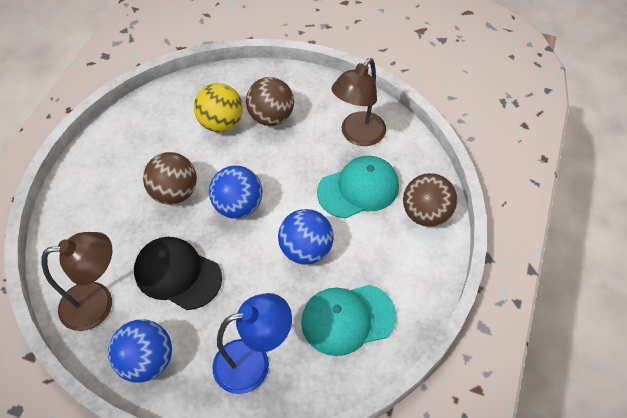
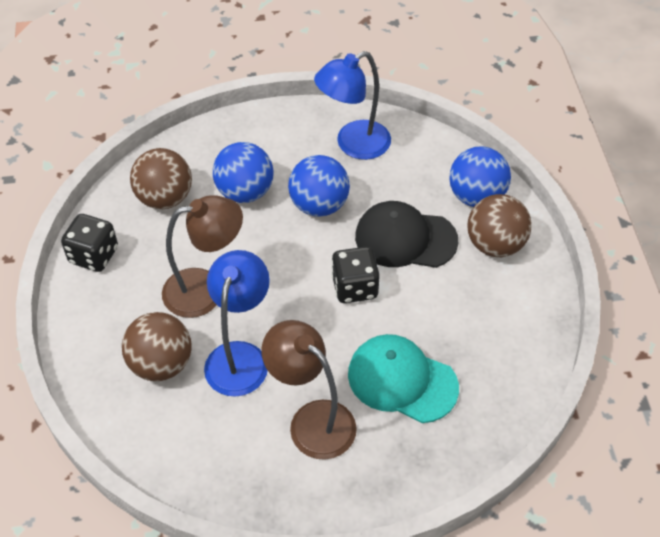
black dice: none = 0 -> [61,214,118,272] [331,247,380,303] = 2
blue lamp: [212,293,292,394] = 1 -> [204,250,270,397] [314,51,391,160] = 2
turquoise cap: [301,285,396,356] [317,156,399,219] = 2 -> [348,334,459,423] = 1
yellow ball: [194,83,243,132] = 1 -> none = 0

